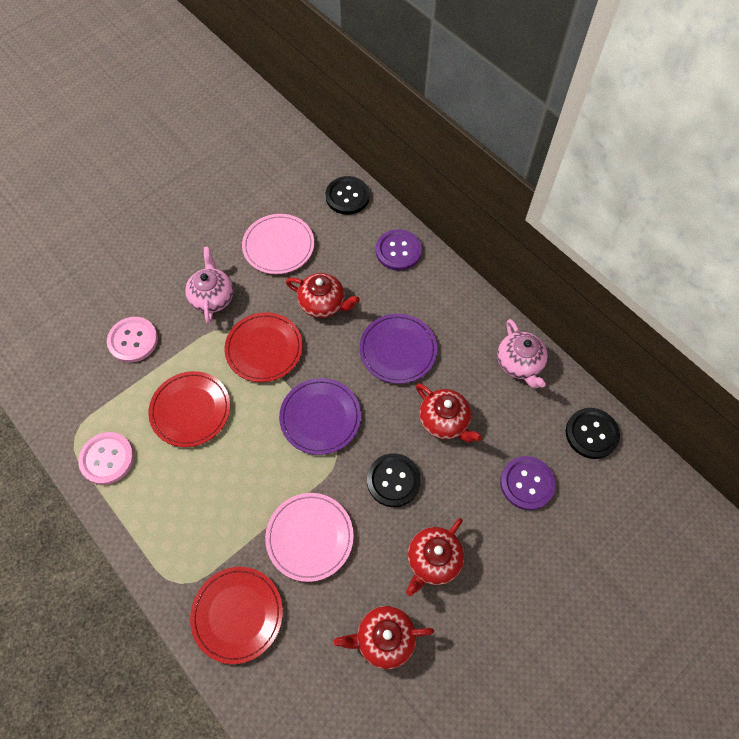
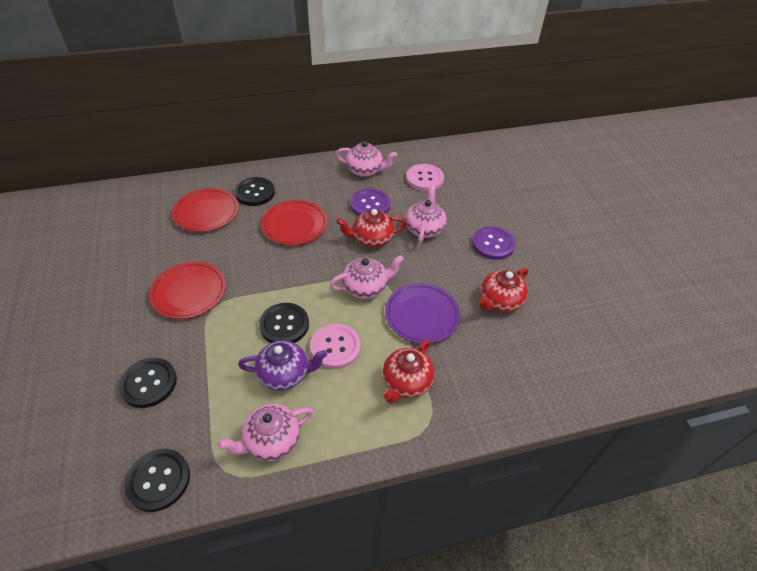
black button: [325,176,370,215] [367,453,421,507] [566,408,620,459] = 3 -> [119,358,177,408] [125,449,190,512] [234,177,275,206] [259,303,309,343] = 4
pink plate: [242,214,314,274] [265,493,354,582] = 2 -> none = 0
pink teapot: [185,247,234,324] [497,319,548,388] = 2 -> [217,404,314,461] [330,255,404,299] [336,141,397,177] [405,185,447,243] = 4
purple plate: [279,378,361,455] [359,314,437,384] = 2 -> [385,283,460,344] = 1
purple teapot: none = 0 -> [238,341,327,390] = 1
red teapot: [286,273,360,318] [334,606,434,669] [406,518,464,596] [416,383,482,443] = 4 -> [336,209,407,247] [382,339,435,404] [479,268,529,312] = 3

